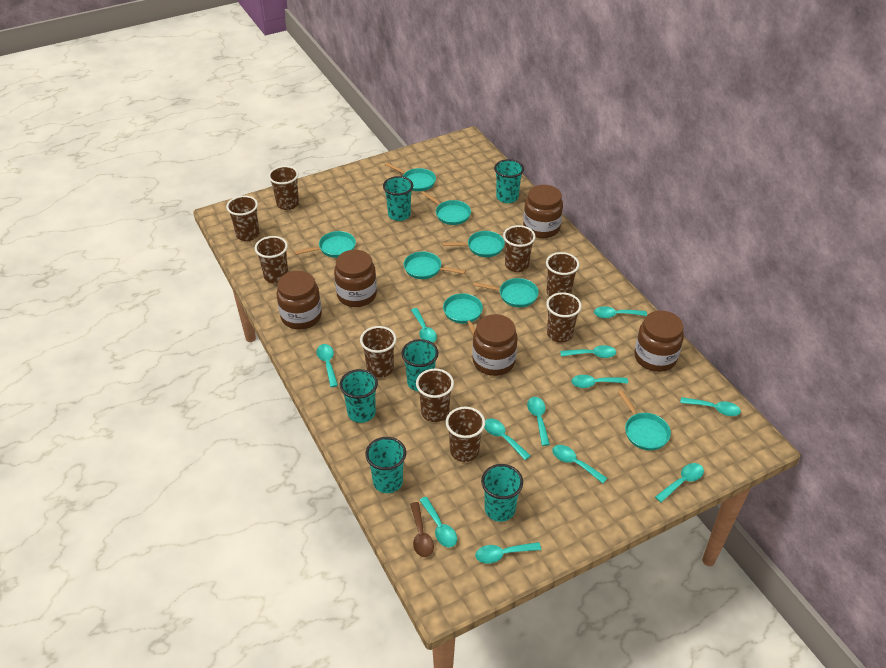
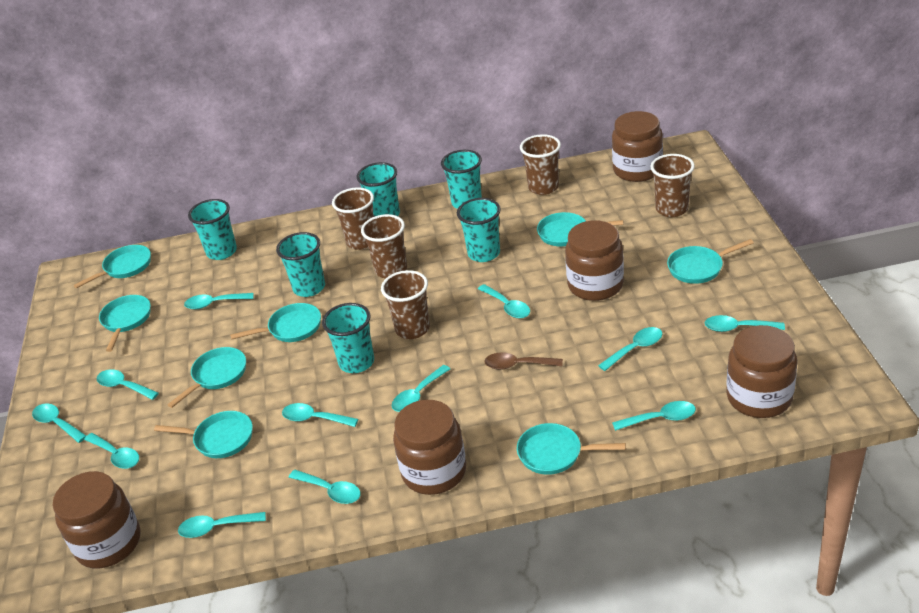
brown cup: [226,195,260,241] [255,236,288,284] [268,166,299,210] [360,326,396,378] [416,369,454,422] [446,407,485,462] [503,225,536,272] [546,252,579,297] [546,292,582,343] = 9 -> [332,187,374,250] [361,214,407,279] [381,270,430,339] [520,134,561,195] [650,154,695,217] = 5

